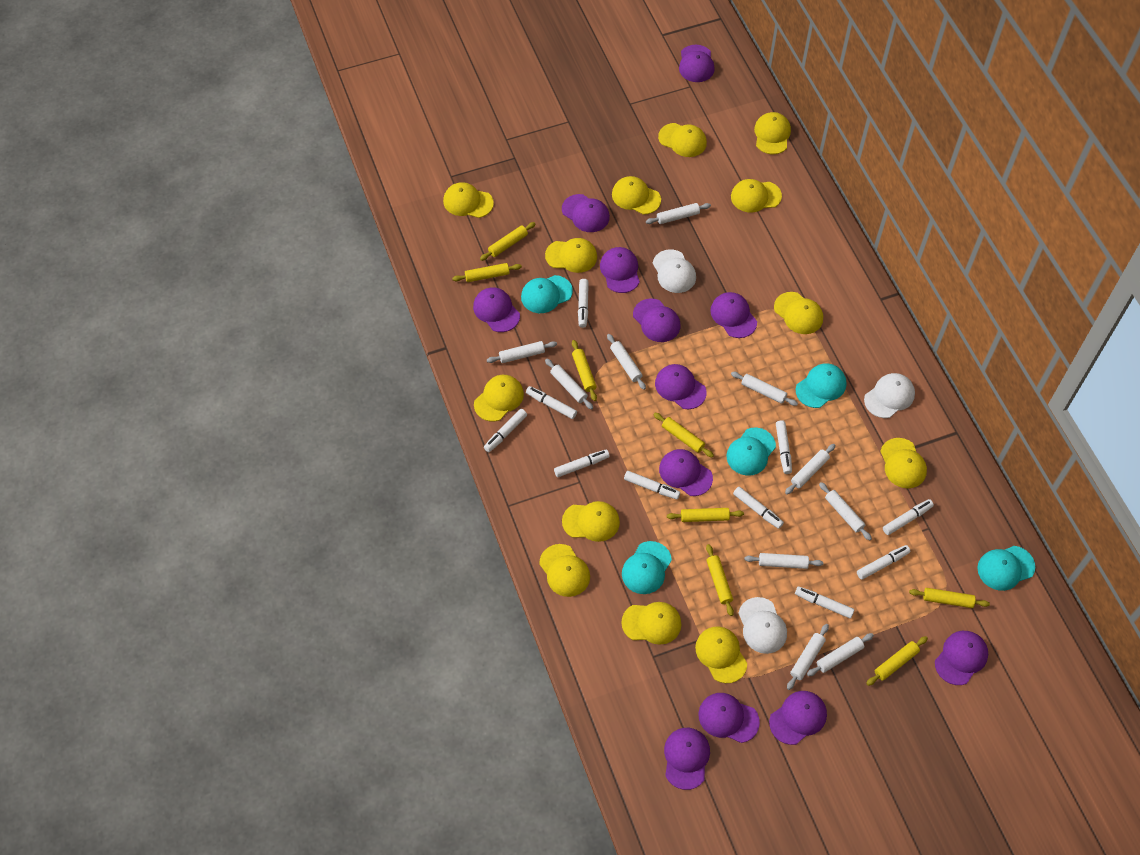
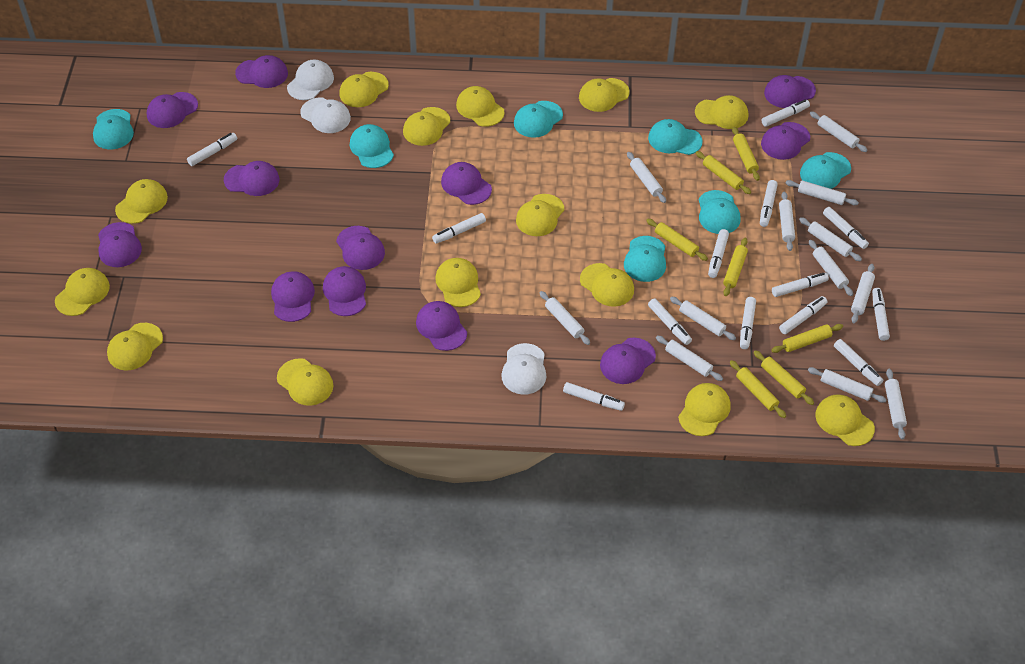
turquoise cap: [521,275,573,313] [622,541,672,594] [726,428,776,475] [796,363,847,408] [977,546,1035,591] = 5 -> [93,109,134,149] [350,124,394,168] [514,101,563,138] [624,236,666,282] [648,119,703,155] [699,190,741,234] [800,152,851,189] = 7
white marker: [484,409,527,452] [526,386,577,419] [554,450,610,477] [578,279,589,328] [624,471,680,499] [733,487,784,529] [776,420,792,474] [795,586,855,619] [857,545,910,580] [883,499,934,535] = 10 -> [187,133,237,166] [432,213,486,244] [563,382,625,411] [648,298,692,345] [708,229,729,278] [740,297,756,349] [760,180,778,227] [761,100,810,127] [772,273,829,297] [779,296,827,334] [823,207,869,249] [834,339,883,386] [872,288,890,341] = 13
white rolling pin: [487,341,557,363] [545,359,593,410] [607,334,646,390] [646,203,711,224] [731,372,798,406] [744,553,823,569] [785,444,835,494] [787,624,829,690] [807,633,874,676] [819,482,872,541] = 10 -> [540,291,590,345] [627,152,666,203] [656,335,723,381] [670,297,736,340] [779,191,795,251] [786,180,859,206] [799,217,862,261] [808,367,887,403] [809,240,853,296] [810,111,868,152] [851,264,875,323] [885,369,907,439] = 12
yellow cap: [443,182,494,218] [474,375,524,421] [539,544,590,597] [545,238,597,273] [562,501,620,542] [612,176,661,215] [621,602,681,645] [658,123,707,157] [695,626,747,683] [731,179,782,212] [754,112,791,154] [774,292,823,334] [880,438,927,488] = 13 -> [55,268,110,316] [107,323,163,370] [115,179,168,224] [277,358,334,406] [339,72,389,107] [403,107,450,146] [435,258,481,307] [456,86,505,127] [516,194,565,236] [579,78,630,112] [580,263,634,307] [678,383,731,436] [695,95,748,129] [815,394,875,446] = 14
yellow rolling pin: [452,263,522,282] [480,222,535,261] [572,340,597,401] [653,413,714,457] [667,508,744,522] [706,544,734,616] [866,636,928,686] [909,588,990,608] = 8 -> [646,219,708,261] [696,151,751,194] [723,238,748,296] [730,360,786,418] [732,127,760,181] [753,350,814,405] [772,324,843,353] = 7

